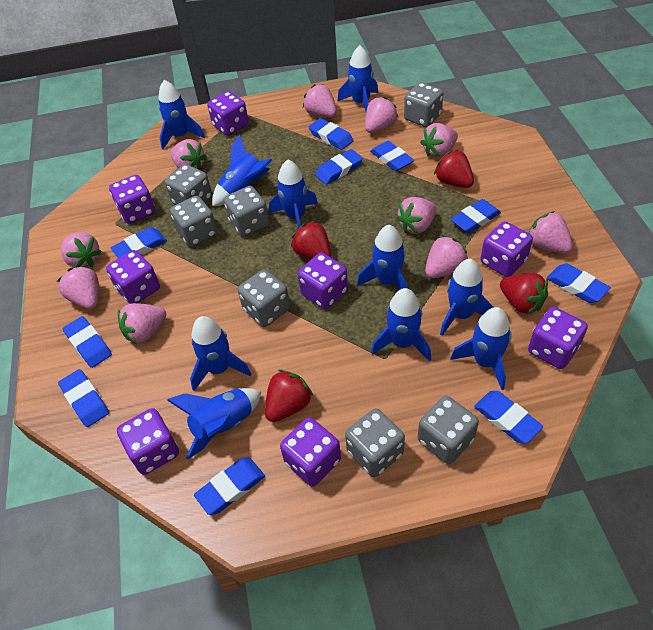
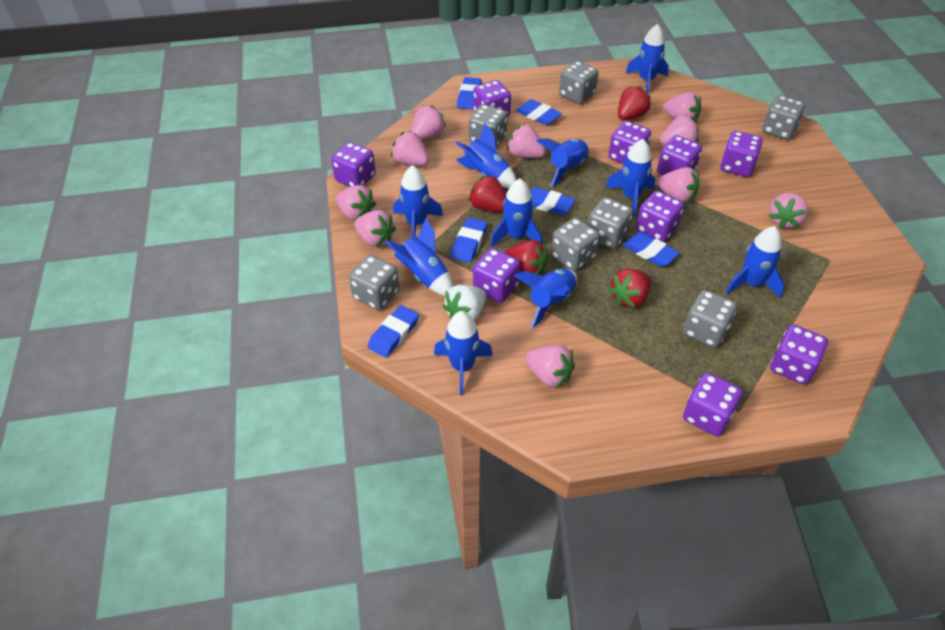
blue eraser: [58,369,109,427] [63,316,112,368] [111,227,167,258] [194,457,265,515] [309,118,354,150] [315,149,363,185] [370,141,414,171] [451,199,501,233] [474,391,543,444] [547,263,611,303] = 10 -> [368,305,419,357] [451,218,487,263] [457,77,482,110] [516,99,562,125] [530,187,575,215] [623,232,679,267] = 6
purple dice: [106,250,160,304] [109,175,155,224] [117,408,179,475] [207,91,249,136] [280,417,341,487] [298,253,348,309] [480,221,533,277] [528,307,588,369] = 8 -> [331,142,376,187] [473,80,511,117] [473,248,520,303] [608,121,651,164] [636,191,684,242] [657,135,702,175] [683,373,742,436] [720,131,763,177] [770,324,828,385] = 9
white strawberry: none = 0 -> [443,285,487,321] = 1

